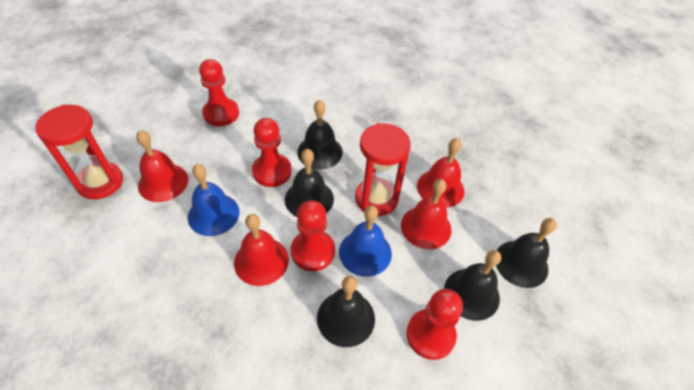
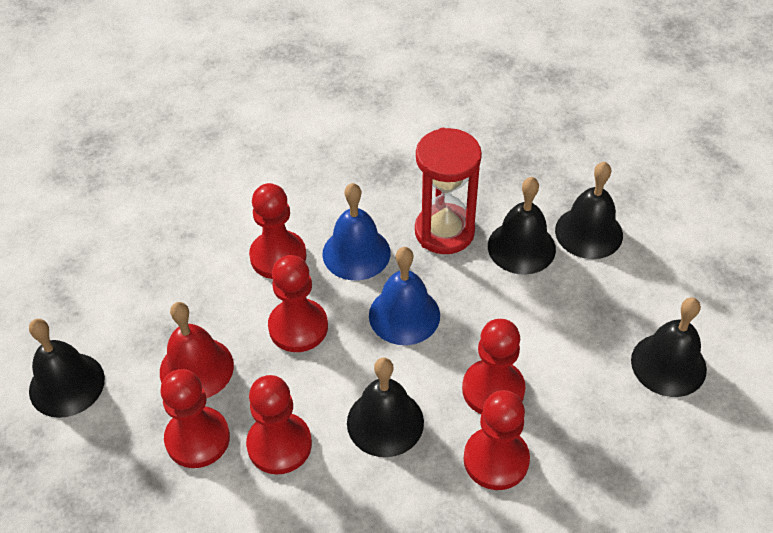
red bell: [136,130,188,202] [234,214,289,286] [401,179,451,249] [417,138,464,208] = 4 -> [160,302,234,398] = 1
red hourglass: [35,104,123,199] [355,123,411,216] = 2 -> [415,128,482,254] = 1
red pawn: [199,59,239,126] [252,118,292,187] [291,200,335,271] [407,289,463,360] = 4 -> [160,369,230,468] [246,375,312,474] [249,183,307,279] [268,255,328,352] [462,319,525,414] [464,390,530,490] = 6

